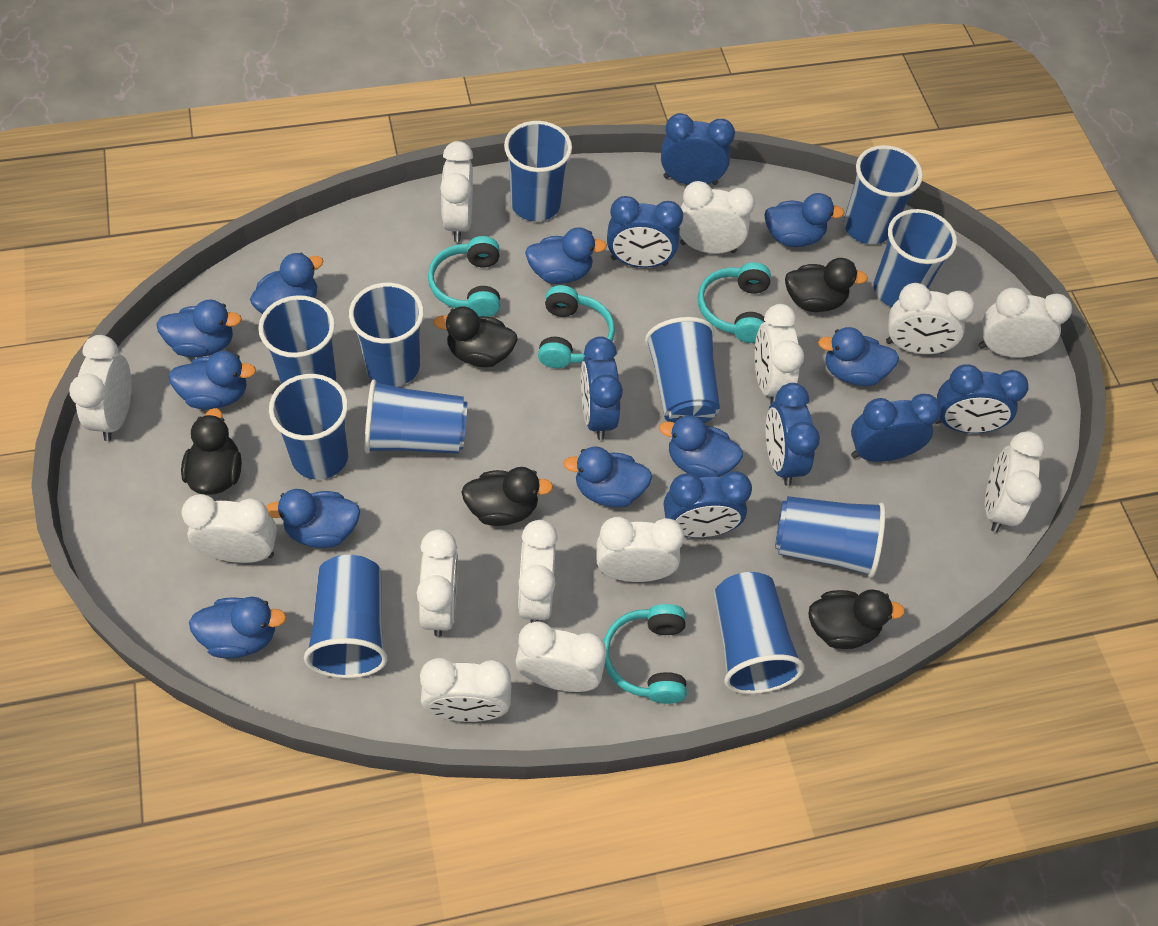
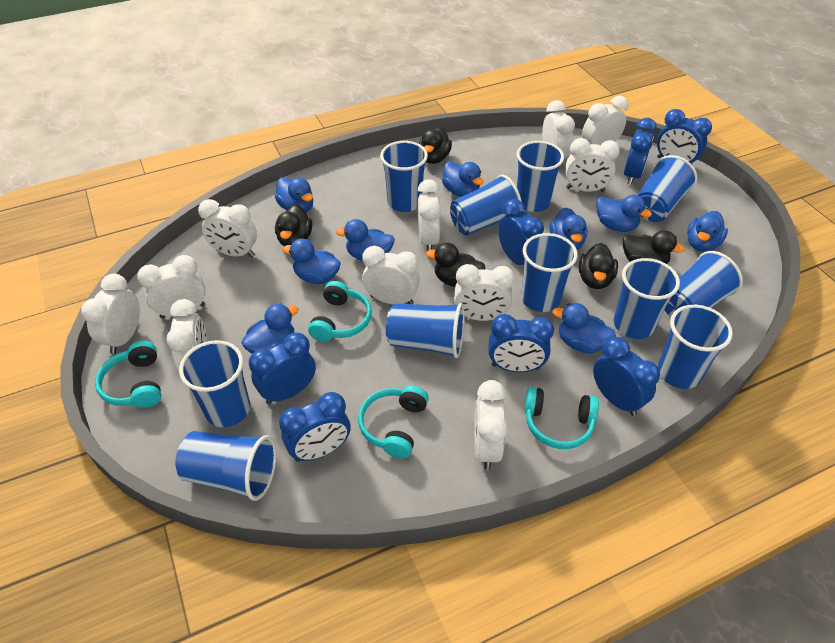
blue duck: [156,299,242,358] [168,351,256,410] [189,597,286,658] [250,253,324,314] [266,489,360,548] [525,227,607,284] [563,447,652,507] [659,415,743,478] [764,193,845,247] [818,327,899,386] = 10 -> [241,304,299,353] [275,177,313,212] [283,239,341,284] [336,219,395,261] [442,161,484,197] [550,208,587,250] [552,303,616,353] [596,195,652,232] [687,211,728,252] = 9
white clock: [69,335,132,441] [181,494,277,563] [417,529,458,637] [420,658,512,722] [440,141,473,242] [515,621,606,692] [518,520,558,623] [597,517,685,582] [679,181,755,254] [755,304,804,403] [886,283,975,354] [979,288,1072,358] [985,431,1045,532] = 13 -> [81,274,140,354] [137,255,206,319] [167,299,207,371] [198,199,257,257] [362,246,420,304] [418,179,441,251] [454,264,515,321] [474,380,508,470] [542,100,575,167] [566,138,620,192] [582,96,628,145] = 11

